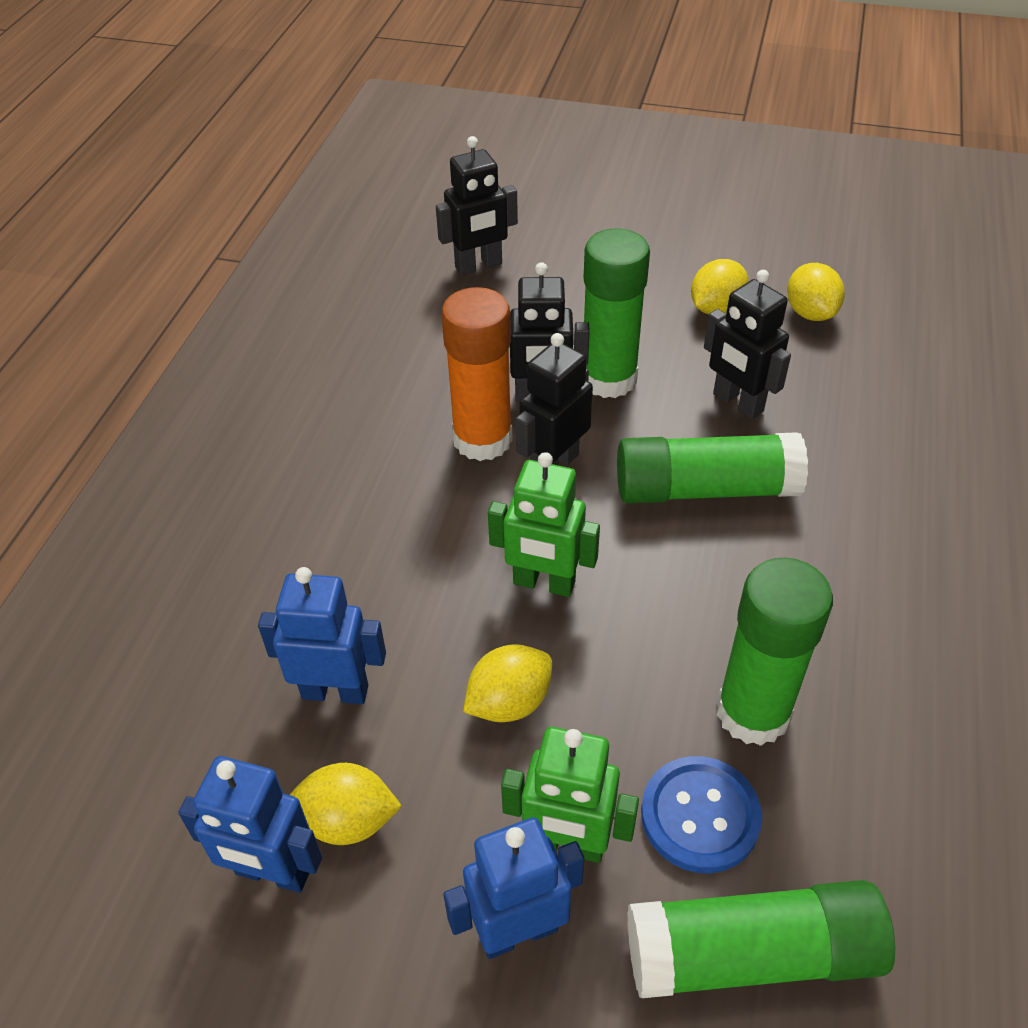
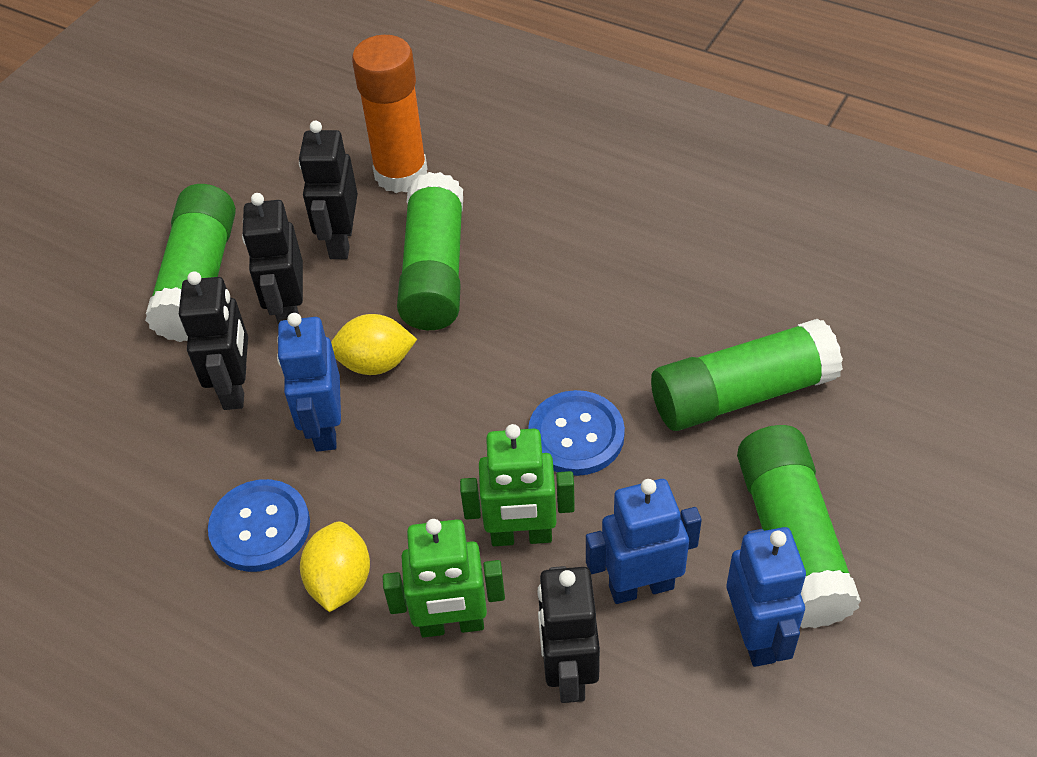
blue button: [641,756,762,873] = 1 -> [208,479,310,572] [528,390,625,476] = 2
yellow lemon: [290,763,402,845] [463,644,552,722] [691,259,749,314] [787,263,845,321] = 4 -> [300,521,370,612] [331,314,417,375] = 2

